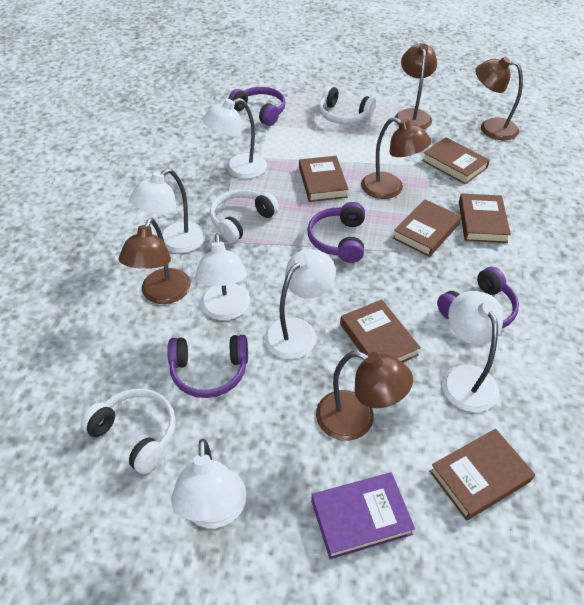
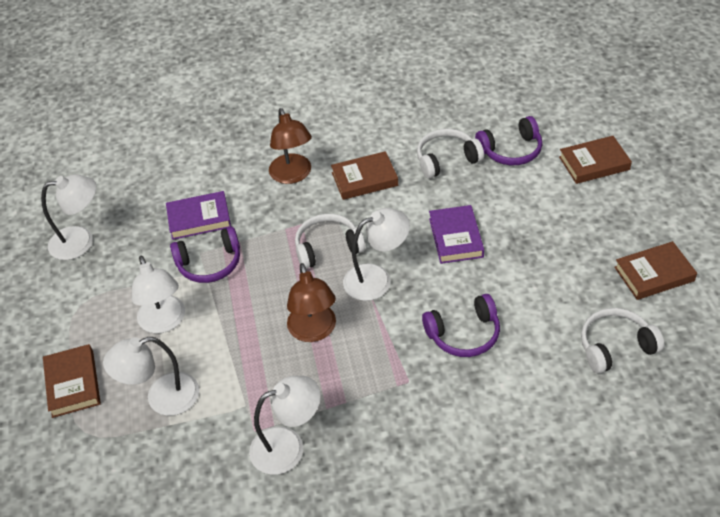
brown book: [299,156,349,202] [340,299,421,363] [393,199,461,257] [422,137,490,184] [429,429,535,521] [459,194,511,243] = 6 -> [43,344,101,418] [331,151,398,200] [559,136,632,184] [614,241,697,300] = 4
brown lamp: [119,218,191,304] [316,351,413,441] [361,117,432,199] [395,43,437,129] [475,57,523,140] = 5 -> [269,108,312,184] [287,263,336,342] = 2
purple book: [311,472,415,559] = 1 -> [166,191,231,240] [429,205,484,264] = 2
purple headphones: [167,335,248,398] [228,87,286,126] [307,202,365,263] [437,267,519,328] = 4 -> [170,227,240,283] [422,294,500,357] [475,116,542,165] = 3
white lamp: [129,169,205,253] [171,439,246,528] [195,233,250,320] [202,98,267,179] [264,249,336,359] [442,291,503,412] = 6 -> [41,174,96,260] [103,337,199,416] [132,256,185,334] [249,376,321,475] [343,208,410,301] = 5

